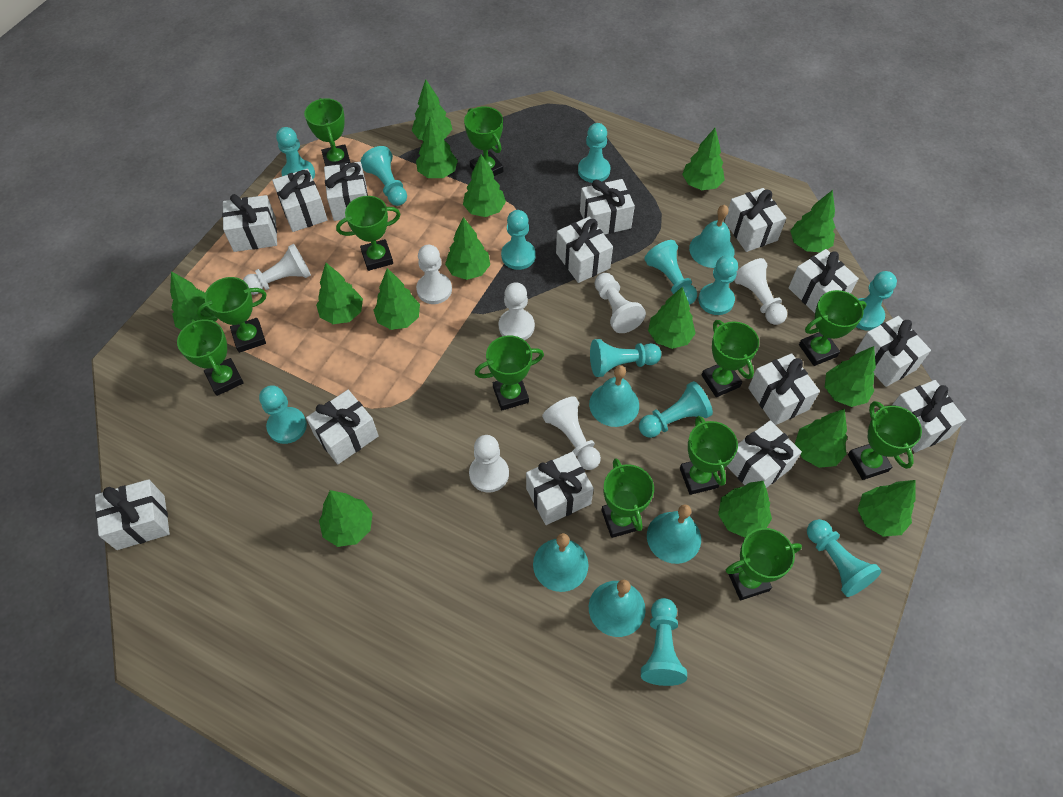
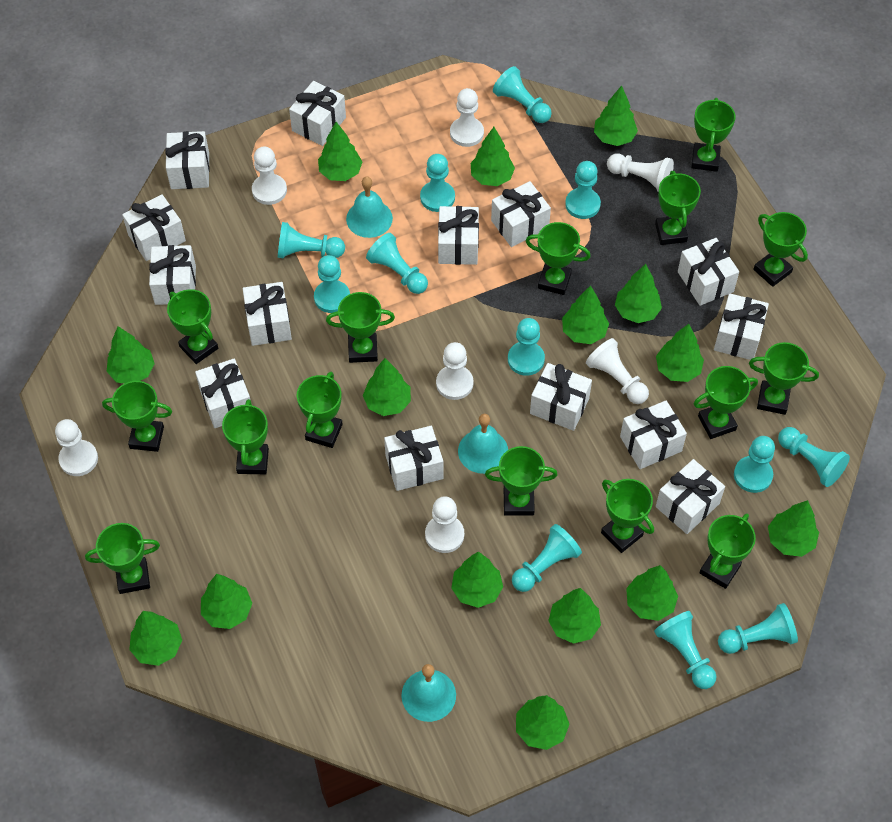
green trophy: [177,319,244,396] [196,277,267,353] [304,98,350,166] [336,196,401,271] [464,106,503,176] [475,336,544,410] [601,459,654,538] [680,416,738,495] [702,320,759,397] [725,528,802,600] [799,290,867,366] [848,401,922,480] = 12 -> [85,523,160,594] [102,381,172,452] [167,289,218,364] [222,399,269,474] [297,372,343,448] [326,292,395,363] [485,446,558,516] [526,222,591,295] [601,479,654,553] [655,171,701,245] [691,98,736,172] [694,366,758,439] [700,514,756,589] [749,342,819,415] [753,212,808,287] = 15
turquoise bell: [533,533,588,592] [589,365,639,427] [589,580,645,637] [647,504,701,564] [689,205,735,268] = 5 -> [346,176,393,238] [402,664,456,722] [458,414,508,474] = 3

